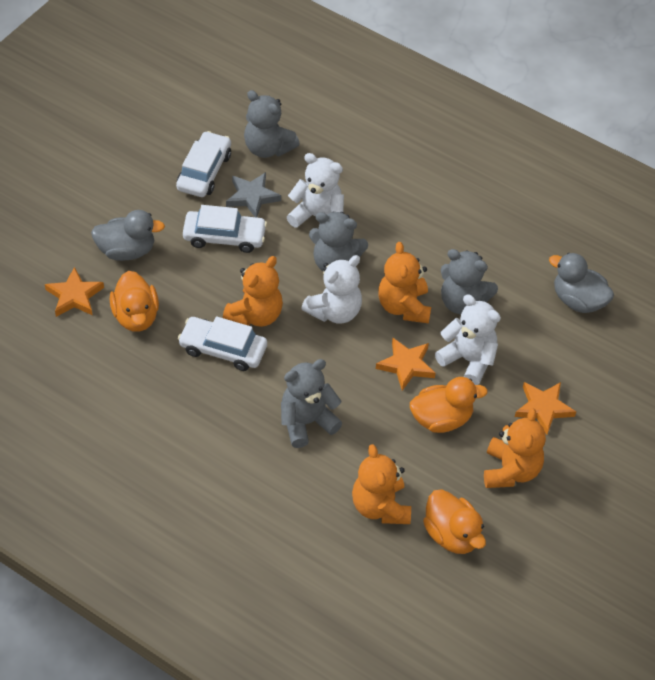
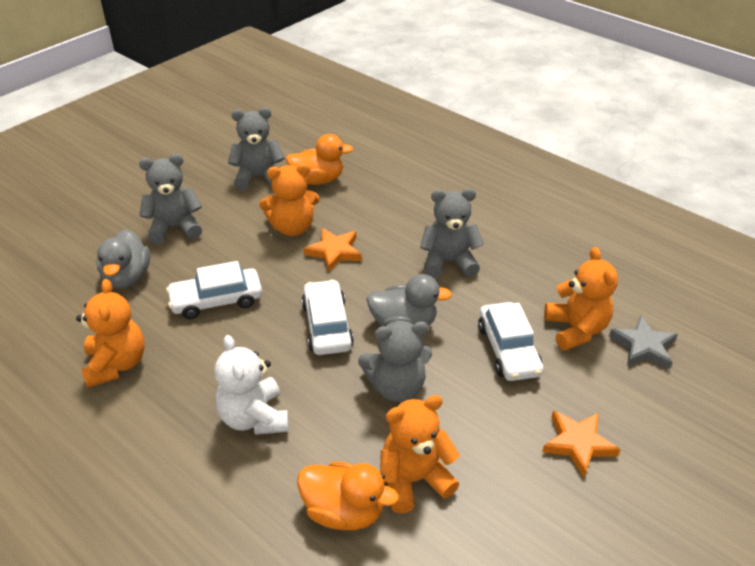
orange duck: [110,271,159,332] [410,377,488,433] [423,489,486,554] = 3 -> [286,134,354,185] [297,462,399,530] = 2
orange star: [45,267,104,317] [376,337,435,391] [515,382,576,435] = 3 -> [304,228,362,272] [542,410,621,478] = 2
white teddy bear: [287,153,344,228] [301,255,362,323] [435,295,501,385] = 3 -> [214,335,289,435] = 1

